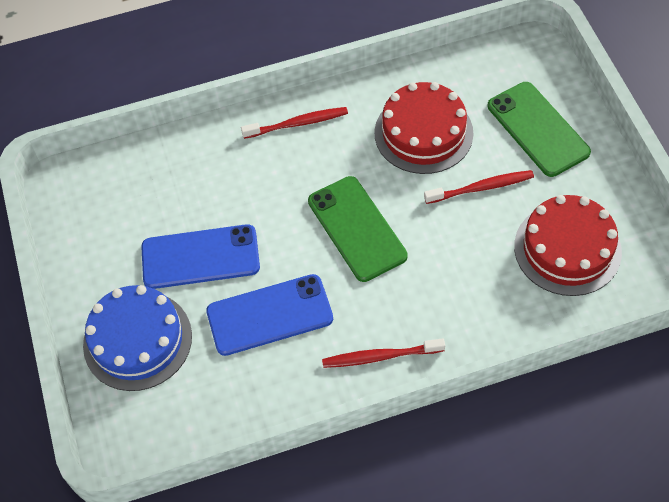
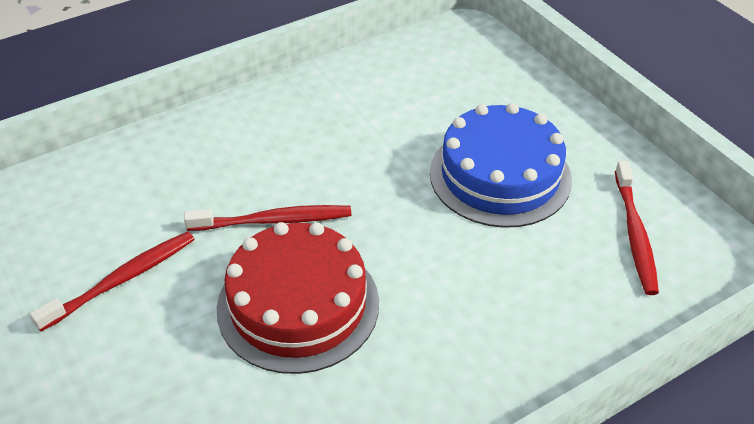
blue phone: [141,224,260,289] [206,274,333,356] = 2 -> none = 0
green phone: [308,176,408,282] [487,82,591,177] = 2 -> none = 0
red cake: [375,82,474,174] [514,195,622,296] = 2 -> [217,222,379,374] = 1

